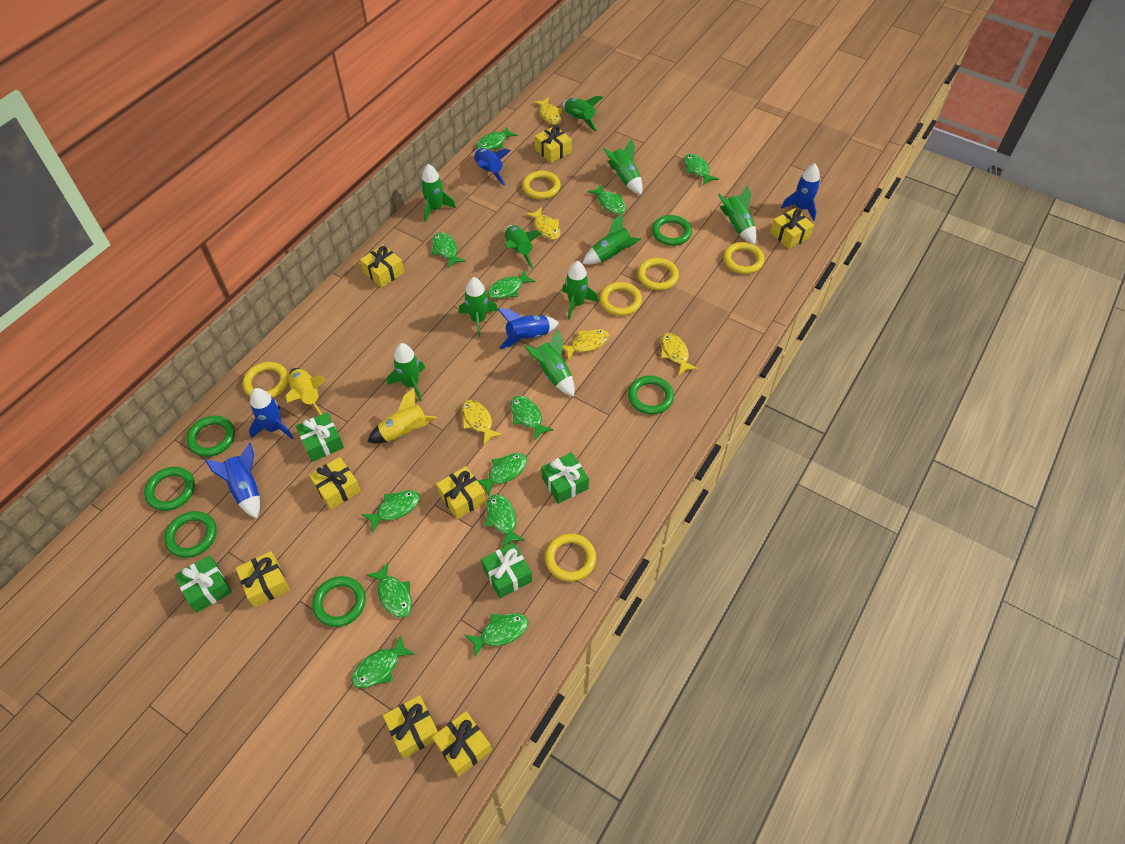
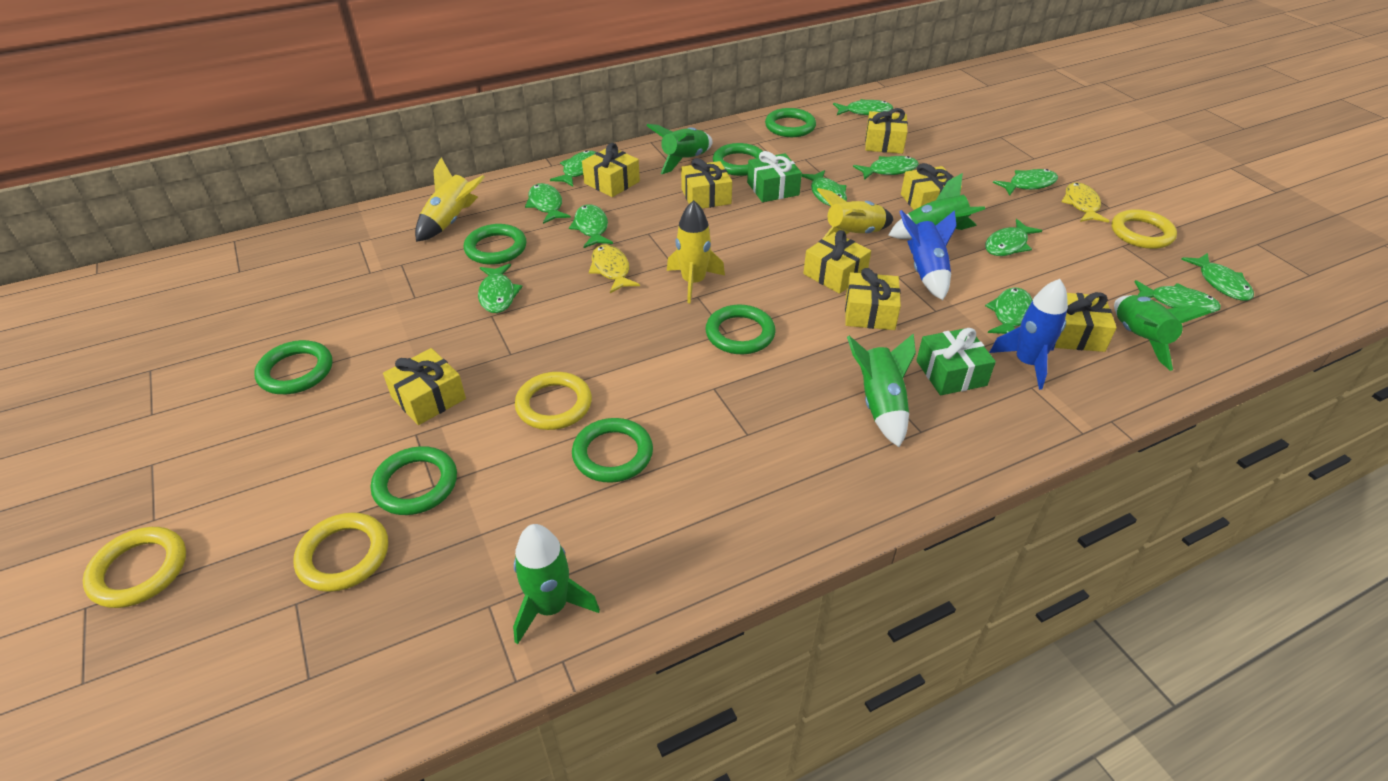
blue rocket: [205,442,260,519] [249,388,293,439] [474,148,510,185] [498,309,559,349] [781,163,820,221] = 5 -> [899,210,957,300] [989,279,1068,390] = 2
green gift: [174,555,232,613] [296,412,344,462] [481,543,532,598] [541,452,589,504] = 4 -> [747,151,802,202] [916,328,996,395] = 2
green ring: [144,467,195,511] [164,511,217,558] [187,416,235,457] [312,576,366,627] [628,376,674,415] [652,215,692,246] = 6 -> [254,340,333,394] [371,446,457,515] [464,224,527,265] [572,418,653,483] [706,305,775,354] [713,143,763,176] [765,108,816,137] = 7
green rocket: [387,343,425,401] [421,164,456,222] [459,277,498,337] [505,225,542,269] [524,329,575,397] [562,261,598,320] [563,96,603,132] [582,213,641,265] [602,139,643,195] [718,185,757,245] = 10 -> [513,524,600,644] [646,124,713,174] [847,334,916,447] [888,173,985,239] [1114,295,1212,371] = 5
yellow fish: [461,400,503,445] [525,207,561,240] [533,97,562,125] [562,329,609,361] [661,333,698,375] = 5 -> [589,245,640,293] [1062,182,1109,223] = 2
yellow ring: [243,362,289,398] [522,171,561,199] [545,533,596,581] [600,282,642,316] [637,258,679,291] [723,242,765,274] = 6 -> [83,527,186,608] [294,512,388,592] [515,372,592,430] [1112,209,1177,249] = 4
yellow rocket: [285,368,326,415] [367,388,437,443] = 2 -> [415,157,485,242] [667,200,725,303] [817,188,893,239] = 3

